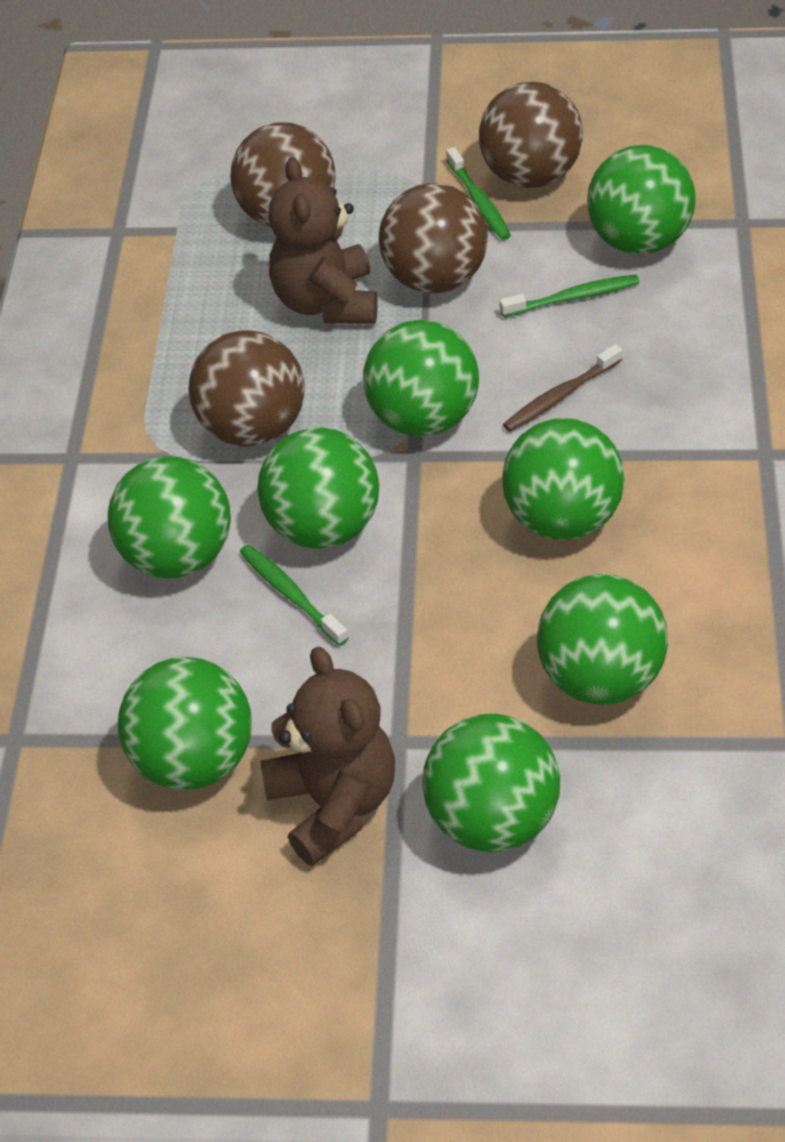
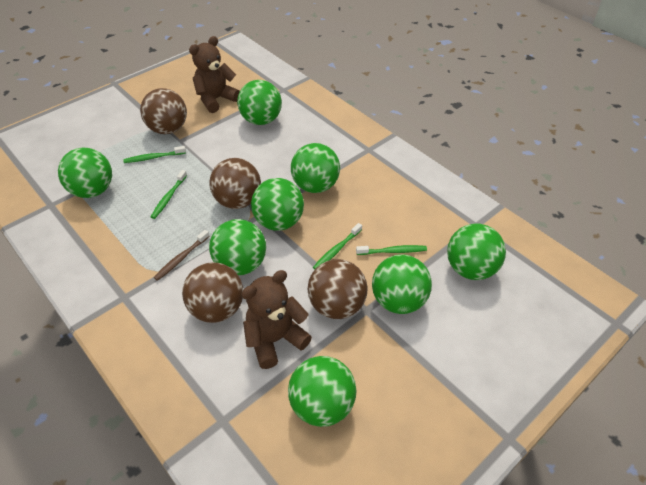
green toothbrush: [240,544,348,646] [446,147,511,240] [500,275,640,317] = 3 -> [123,146,186,163] [151,170,187,219] [313,223,362,270] [356,245,427,255] = 4

